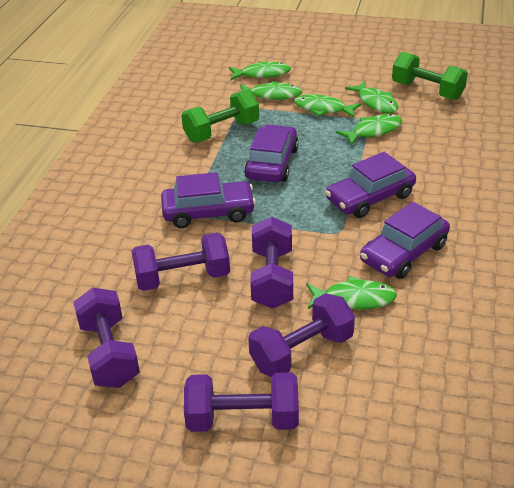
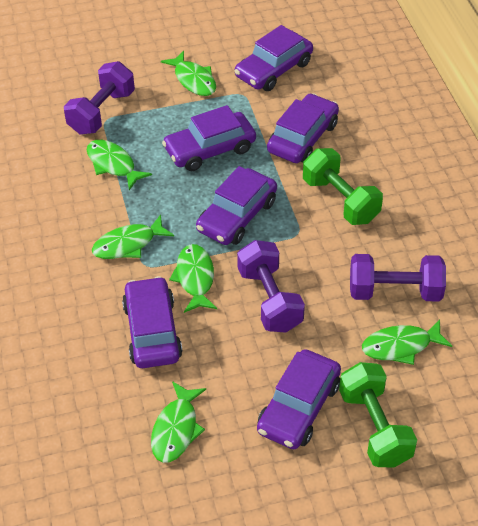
purple car: [161,172,256,228] [244,124,299,182] [325,152,416,218] [360,202,450,279] = 4 -> [122,276,183,368] [162,105,256,171] [196,166,277,245] [234,25,313,91] [257,349,341,449] [267,93,339,163] = 6
purple dumbbell: [73,288,140,388] [131,232,230,291] [184,372,299,432] [248,293,355,377] [250,217,293,309] = 5 -> [64,61,135,134] [237,240,305,333] [350,254,446,302] = 3

